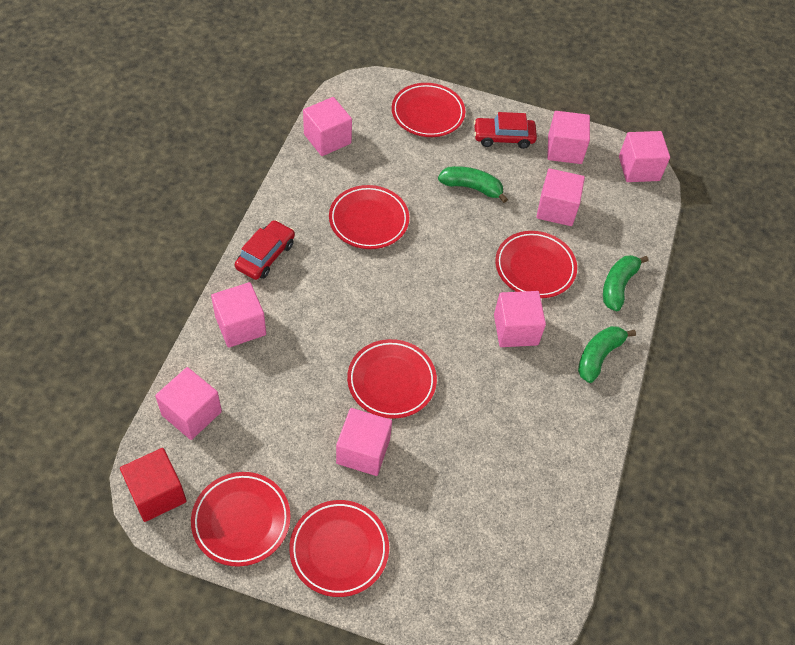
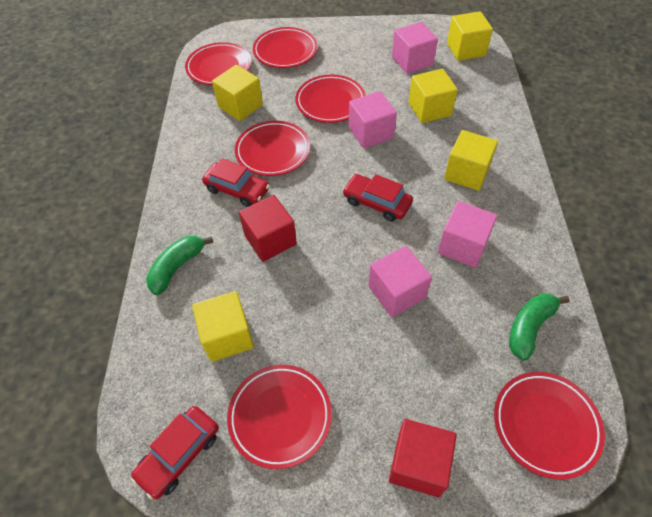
green banana: [438,166,508,203] [578,326,636,383] [603,255,648,311] = 3 -> [146,236,213,295] [509,293,570,361] = 2
pink cube: [155,367,222,440] [211,282,266,348] [303,97,352,156] [336,408,392,476] [494,291,546,347] [536,168,585,226] [547,111,590,164] [619,131,670,182] = 8 -> [349,91,397,149] [368,246,432,317] [392,22,438,74] [438,201,497,268] = 4
red car: [235,220,295,280] [474,112,537,149] = 2 -> [131,406,219,499] [202,158,270,207] [342,174,413,221] = 3
red cube: [120,448,187,522] = 1 -> [239,195,297,262] [389,419,457,497] = 2
yellow cube: none = 0 -> [192,291,254,362] [212,65,263,121] [409,69,458,123] [444,130,498,191] [447,11,493,61] = 5

